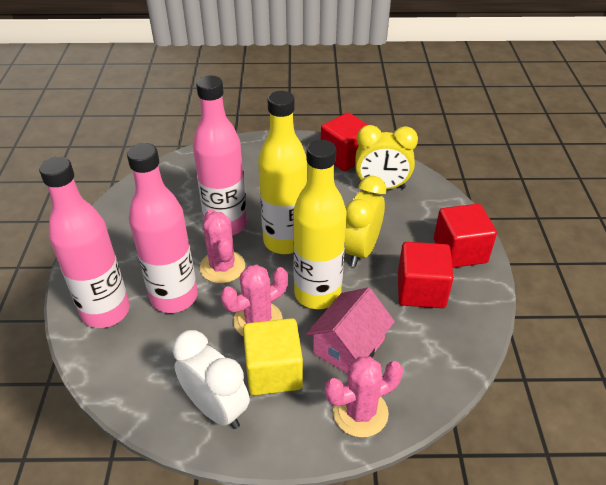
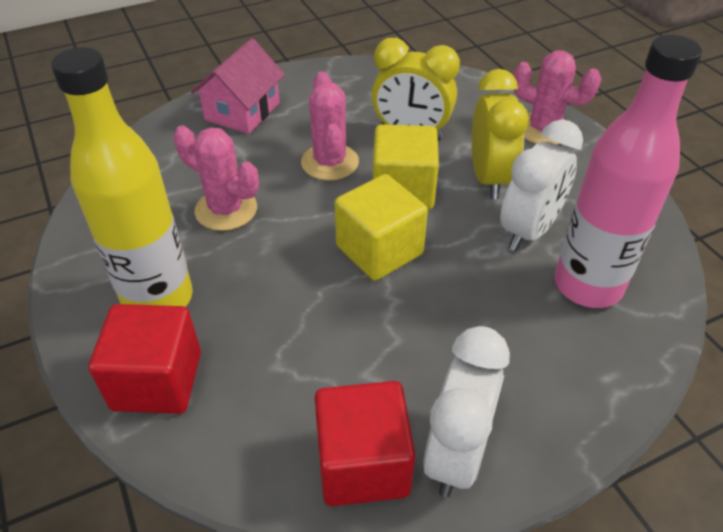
pink bottle: [39,157,130,328] [127,143,198,313] [193,76,247,236] = 3 -> [554,35,702,308] = 1
red cube: [321,113,368,171] [398,242,454,308] [434,204,497,268] = 3 -> [88,304,201,414] [314,381,415,506] = 2
white clock: [172,330,250,429] = 1 -> [423,326,510,497] [500,119,583,251] = 2
yellow bottle: [258,91,307,254] [293,140,347,309] = 2 -> [51,47,193,307] = 1
yellow cube: [243,318,303,395] = 1 -> [334,174,428,281] [373,124,439,210] = 2

